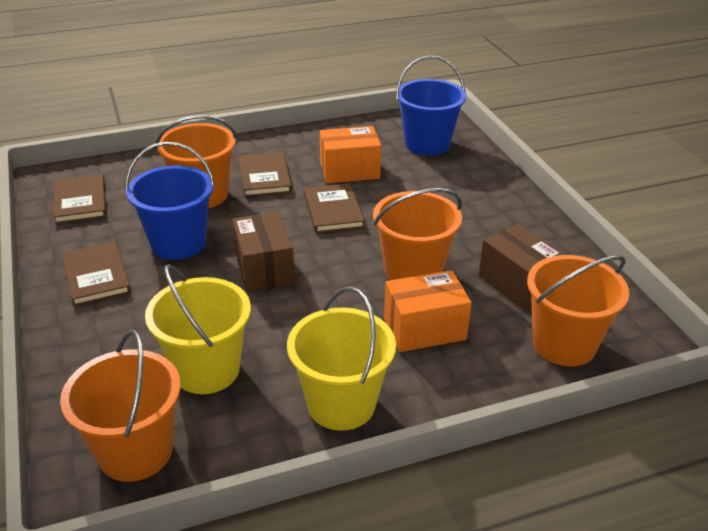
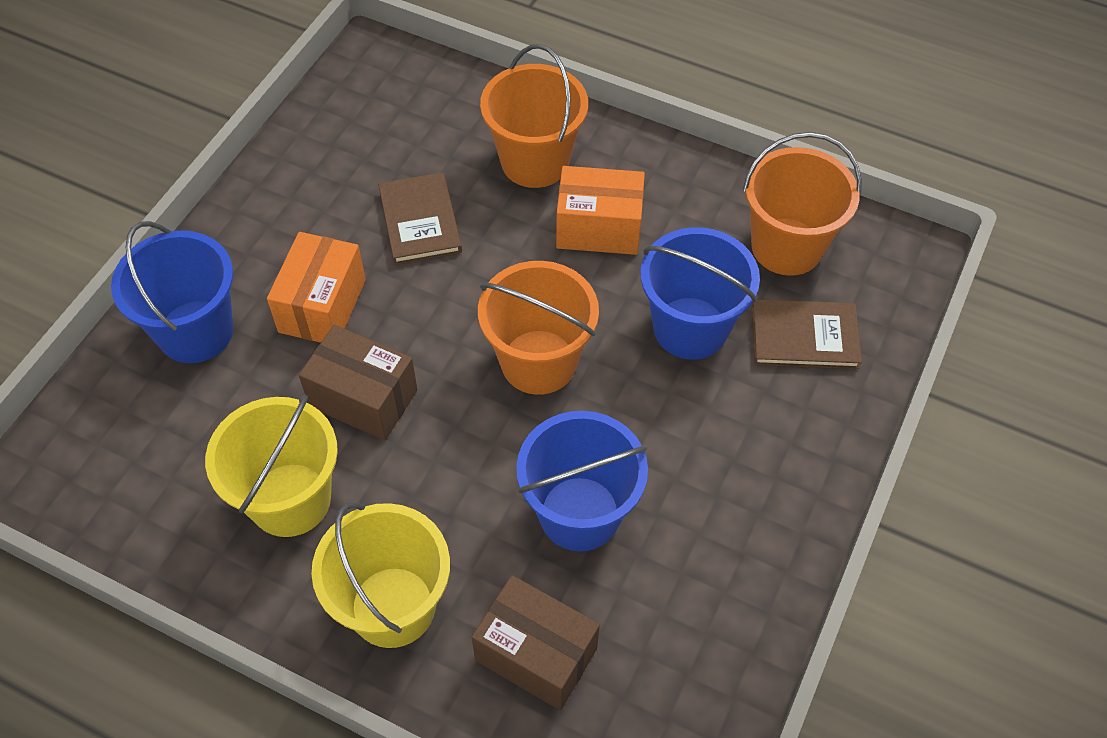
blue bucket: [125,142,215,260] [396,56,466,156] = 2 -> [111,221,233,363] [516,411,648,551] [640,227,760,360] = 3
brown book: [53,174,106,224] [62,242,131,306] [239,152,292,197] [304,183,365,233] = 4 -> [378,172,462,265] [752,299,862,369] = 2
orange bucket: [60,330,181,482] [155,115,237,208] [373,188,462,280] [527,255,629,366] = 4 -> [478,261,599,395] [480,44,588,188] [743,132,862,276] = 3

